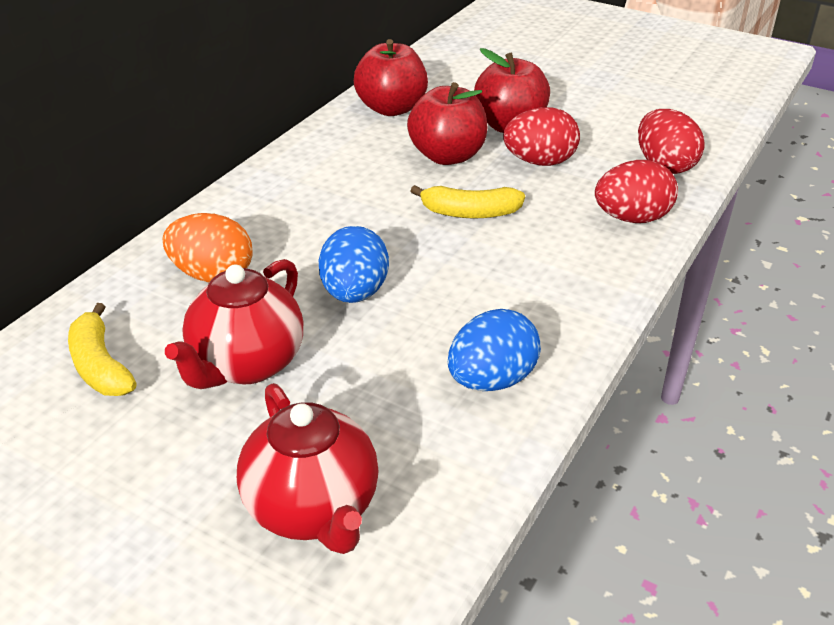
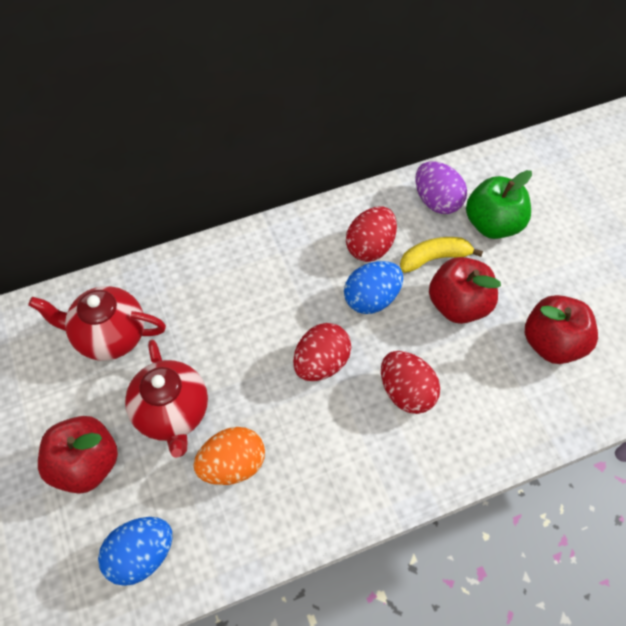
green apple: none = 0 -> [466,170,532,239] = 1
purple egg: none = 0 -> [415,162,467,214] = 1
yellow banana: [68,303,137,396] [411,185,525,218] = 2 -> [400,237,483,273] = 1

